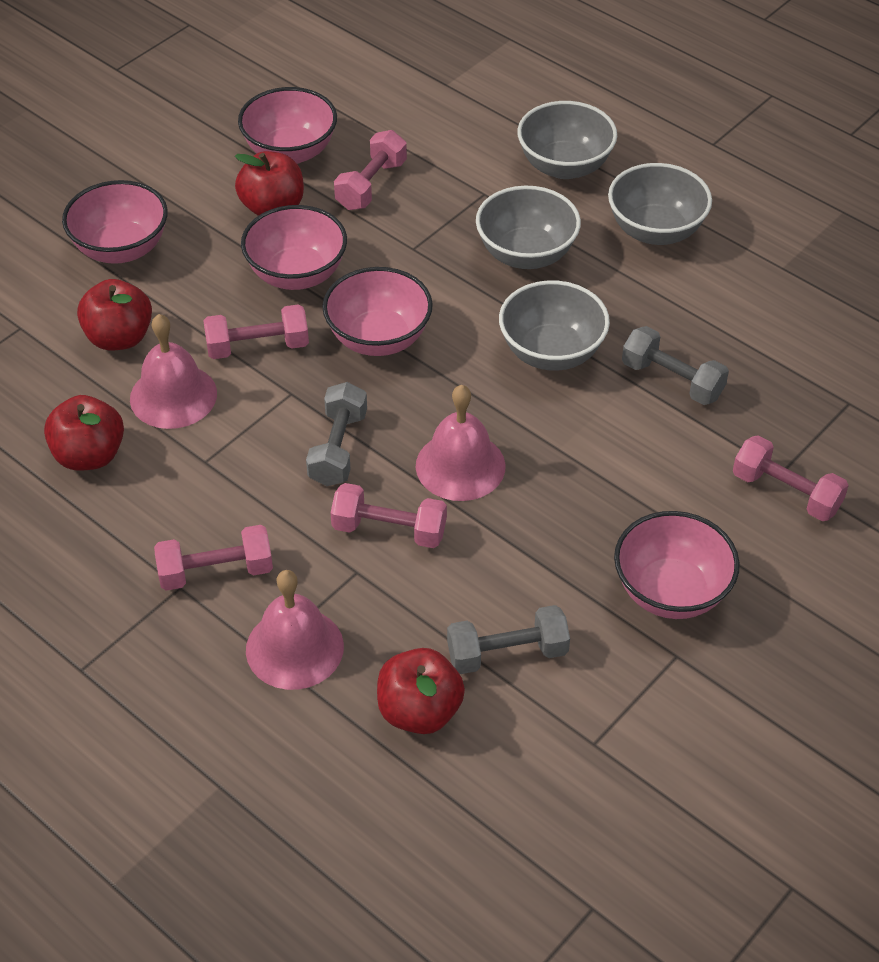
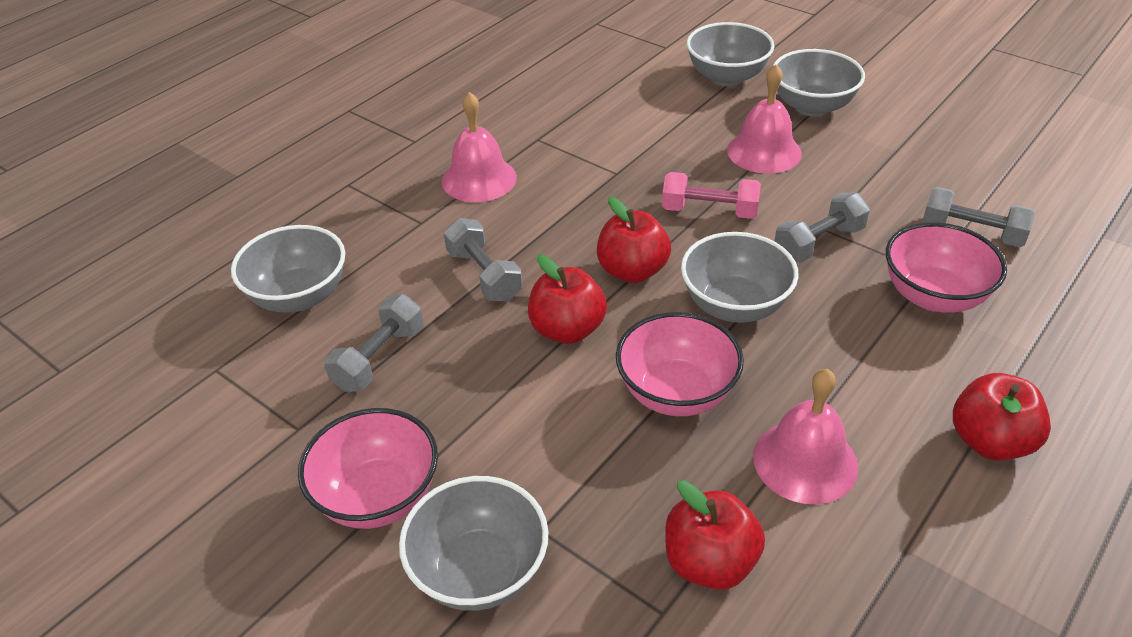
grey bowl: [476,186,581,269] [499,280,610,371] [517,101,617,179] [608,163,712,245] = 4 -> [231,225,345,313] [399,476,549,611] [681,232,798,323] [687,22,775,86] [772,49,865,117] = 5
grey dumbbell: [306,382,367,486] [447,605,570,674] [622,326,729,405] = 3 -> [324,294,423,392] [444,218,522,302] [774,192,870,263] [922,187,1035,247] = 4
pink bowl: [62,180,168,264] [238,87,337,164] [241,205,347,290] [322,267,433,356] [614,511,740,619] = 5 -> [298,408,438,529] [616,312,744,416] [886,222,1007,313] = 3
pink dumbbell: [154,525,273,591] [203,304,309,359] [331,483,447,548] [334,130,407,210] [733,435,849,521] = 5 -> [662,172,761,219] = 1

